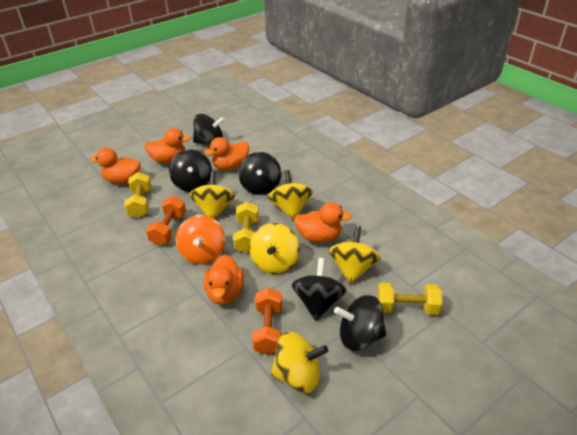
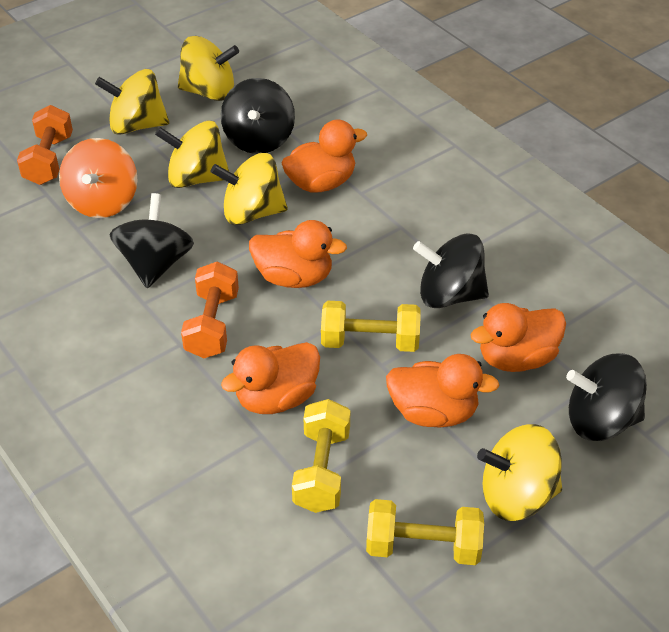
black spinning top: [169,150,212,192] [193,114,225,146] [238,152,281,195] [292,258,347,321] [334,295,386,351] = 5 -> [109,193,194,288] [221,78,295,154] [413,233,489,308] [566,353,647,441] = 4

